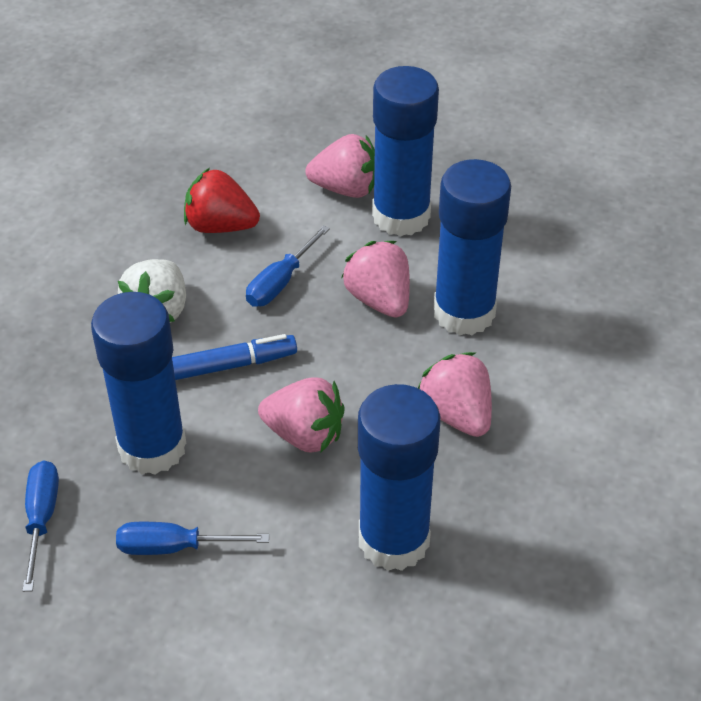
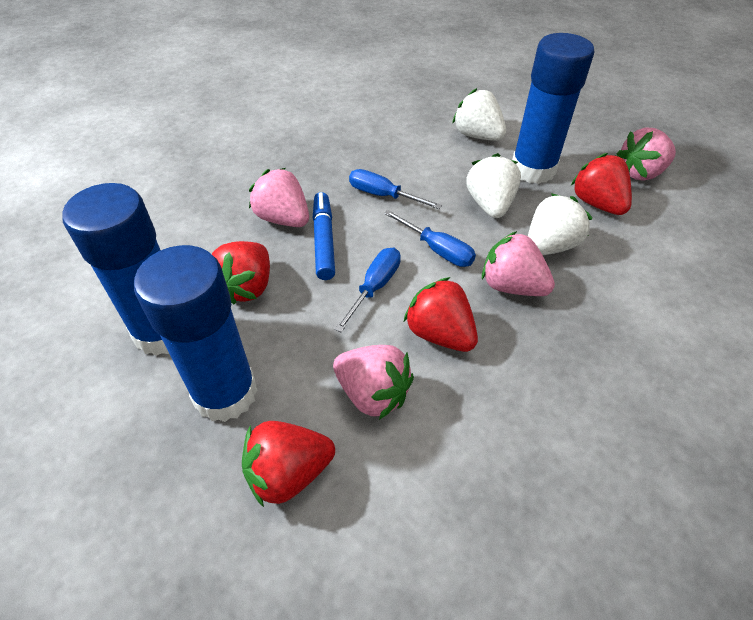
blue glue stick: [91,292,186,475] [358,384,440,571] [372,66,439,237] [434,159,511,335] = 4 -> [62,183,169,356] [134,245,257,422] [512,33,594,184] = 3
red strawberry: [184,168,260,233] = 1 -> [212,241,270,305] [242,421,335,507] [404,277,478,352] [571,153,632,215] = 4
white strawberry: [118,259,186,323] = 1 -> [452,88,506,141] [466,153,521,218] [528,193,593,255] = 3

